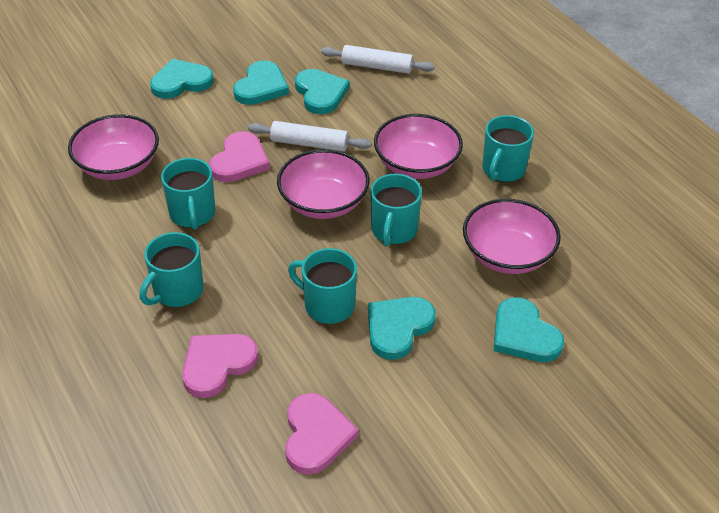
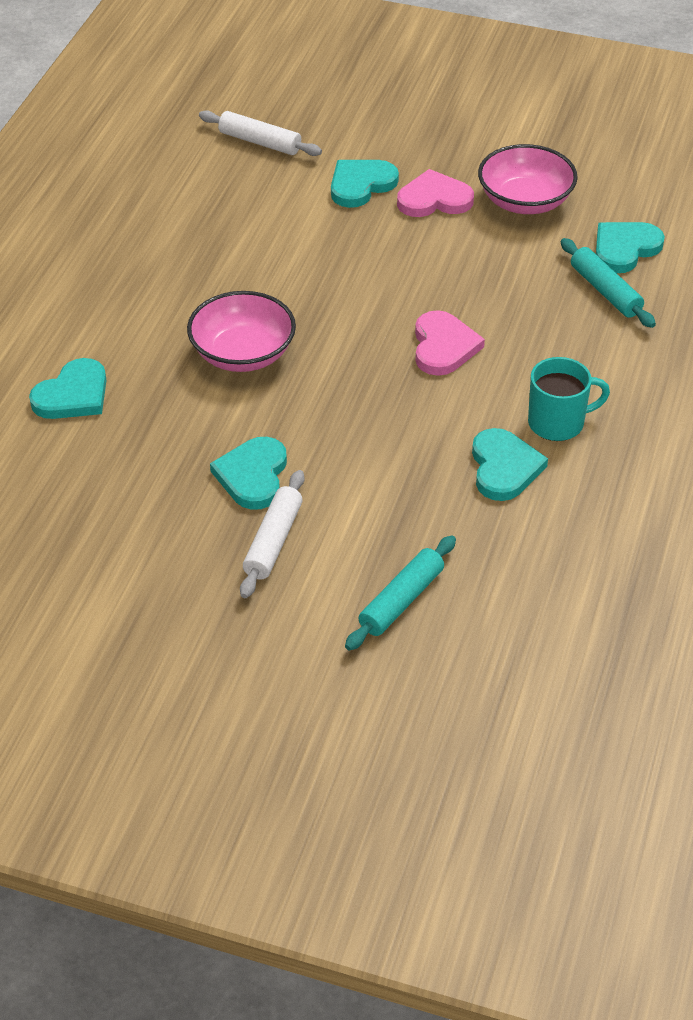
pink bowl: [68,114,159,180] [277,149,370,219] [374,114,463,179] [463,199,561,274] = 4 -> [187,291,296,372] [478,144,578,214] = 2
pink heart: [182,334,258,398] [209,131,270,182] [285,393,359,475] = 3 -> [397,169,474,217] [415,310,485,376] = 2
turquoise mug: [140,232,203,307] [161,158,215,230] [288,248,357,324] [371,174,422,246] [482,115,534,182] = 5 -> [528,357,610,441] = 1
turquoise rolling pin: none = 0 -> [345,535,456,651] [561,238,656,328] = 2

